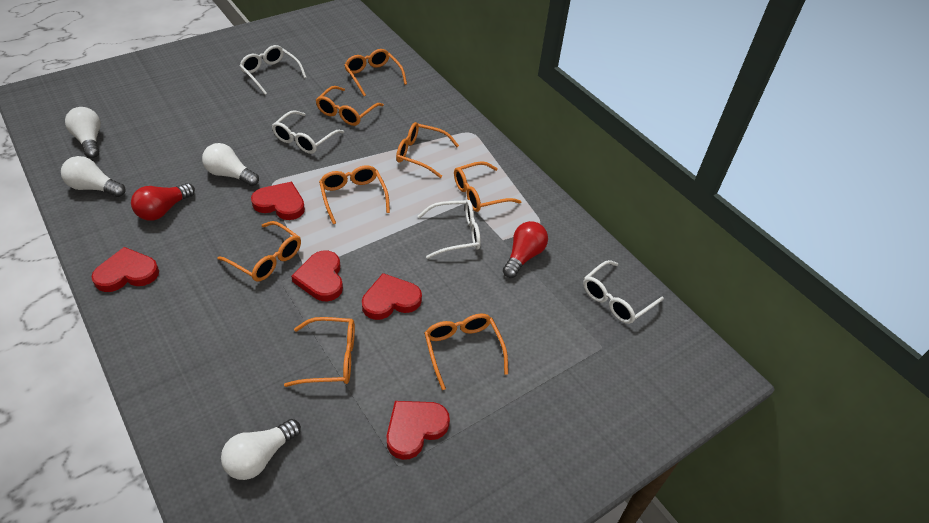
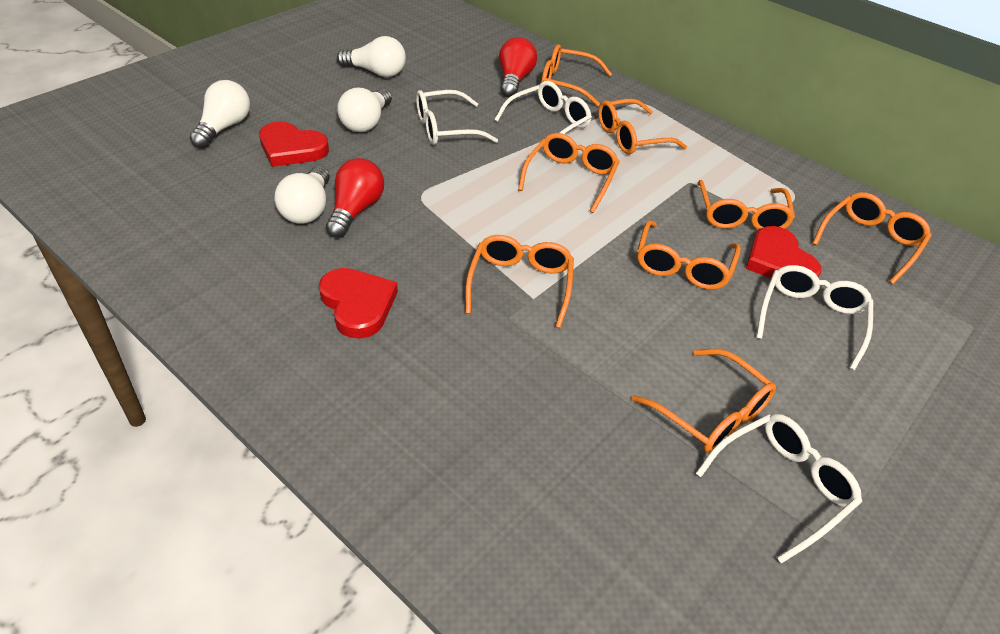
red heart: [91,247,159,292] [251,182,305,220] [291,250,343,301] [362,273,422,320] [387,401,450,460] = 5 -> [259,122,329,167] [319,268,398,339] [746,226,821,278] = 3

